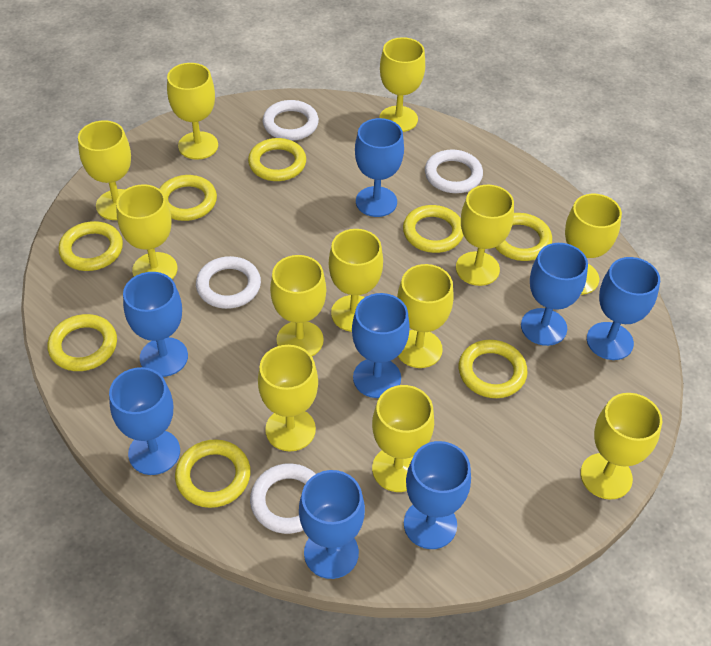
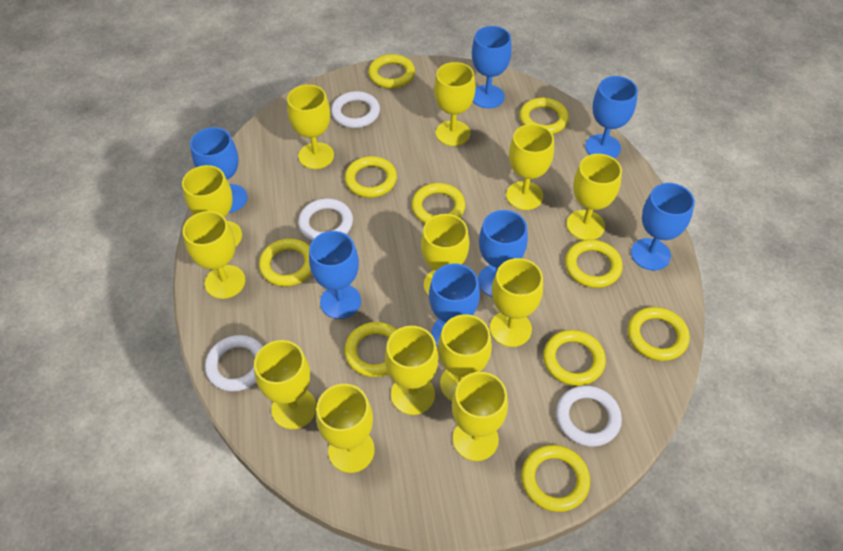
blue goblet: [109,367,180,475] [123,272,188,377] [299,470,365,579] [352,293,410,398] [355,118,404,217] [404,441,471,549] [521,243,588,346] [587,257,660,360] = 8 -> [190,127,247,213] [309,231,361,319] [429,264,480,347] [472,26,512,108] [478,210,528,297] [585,76,638,158] [631,183,695,270] = 7
yellow goblet: [78,120,131,220] [116,184,177,279] [167,63,218,160] [258,345,318,451] [270,255,326,356] [329,229,383,332] [372,385,434,492] [379,37,425,132] [397,264,454,368] [456,185,514,286] [565,194,622,295] [580,393,662,500] = 12 -> [182,165,242,247] [183,211,245,299] [254,340,317,429] [287,85,334,169] [316,384,375,473] [385,326,439,415] [421,214,469,296] [434,62,475,146] [438,314,492,401] [452,372,508,461] [490,258,543,347] [506,124,554,210] [566,154,622,240] = 13
yellow ring: [47,314,117,371] [58,221,123,271] [159,175,217,221] [175,439,251,508] [248,138,306,181] [403,205,464,253] [459,340,528,398] [495,213,552,261] = 8 -> [259,238,312,287] [344,322,397,377] [345,156,397,198] [368,54,415,89] [411,183,465,223] [519,98,569,134] [521,445,590,512] [543,330,606,386] [565,240,623,288] [627,307,690,361] = 10

